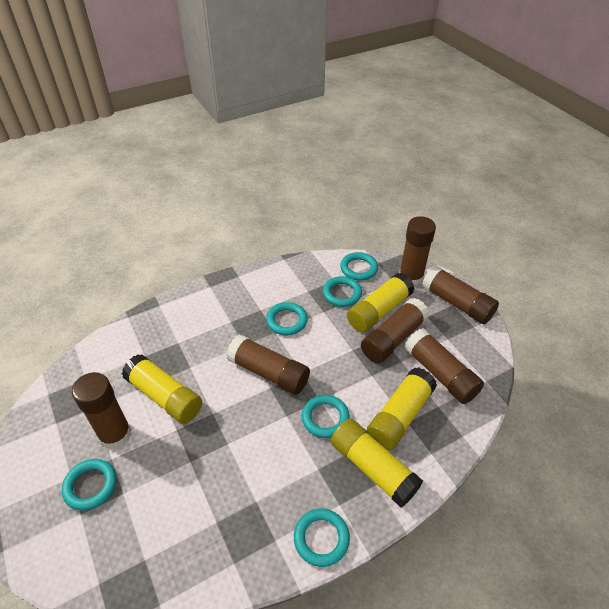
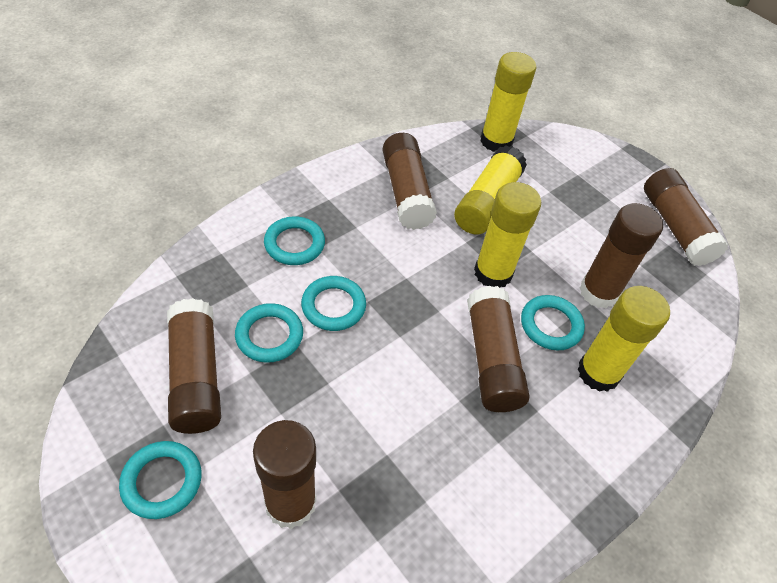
turquoise ring: [62,459,116,511] [266,302,307,335] [294,508,350,567] [302,395,350,438] [323,276,362,307] [340,252,378,281] = 6 -> [119,441,202,519] [235,303,303,363] [264,216,325,265] [301,276,366,331] [521,295,585,351] = 5

